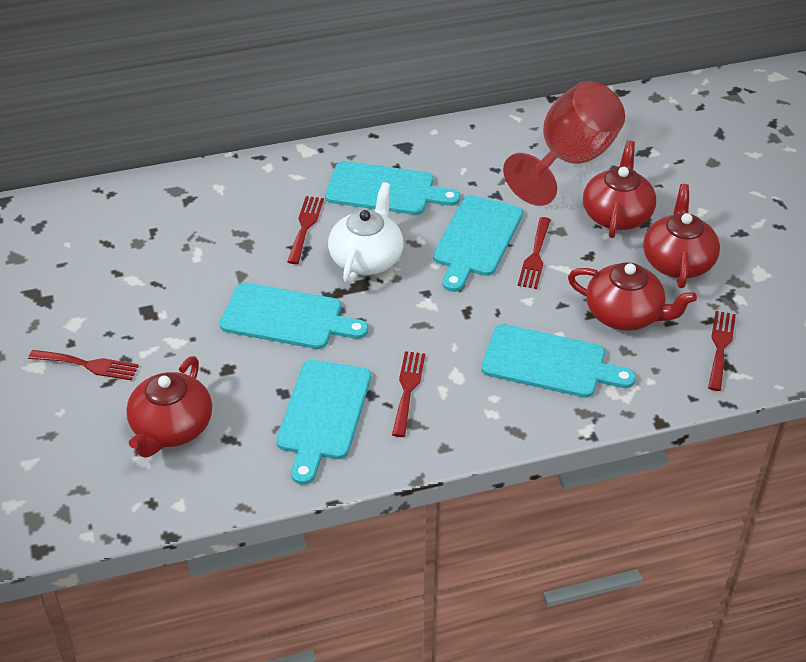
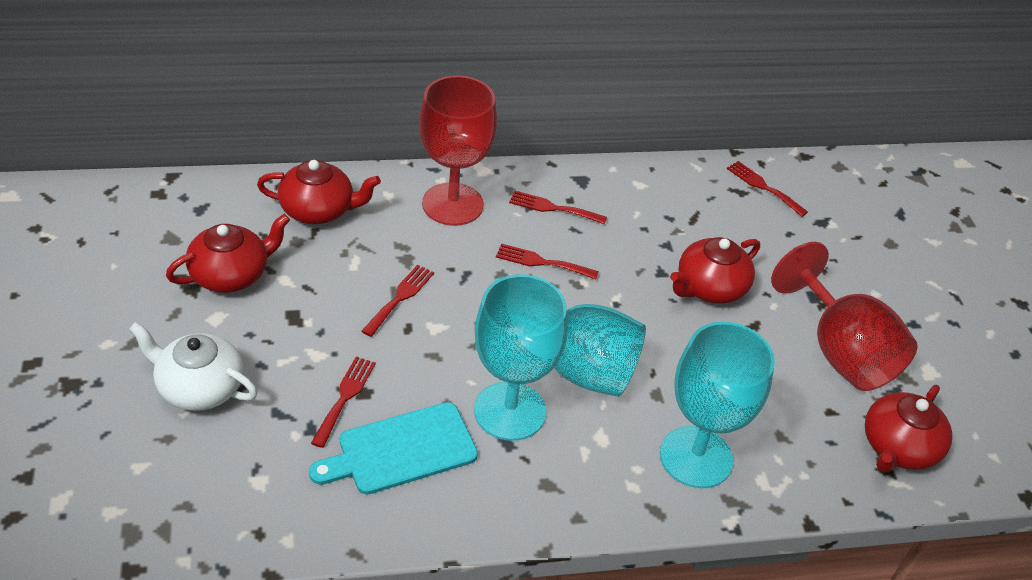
red goblet: [503,81,625,206] = 1 -> [419,75,497,226] [771,242,918,391] = 2
turquoise cutting board: [220,283,368,349] [276,360,371,485] [325,161,460,215] [433,195,523,292] [481,324,636,398] = 5 -> [309,402,478,494] = 1
turquoise goblet: none = 0 -> [474,274,568,441] [494,276,646,397] [660,322,775,488] = 3

